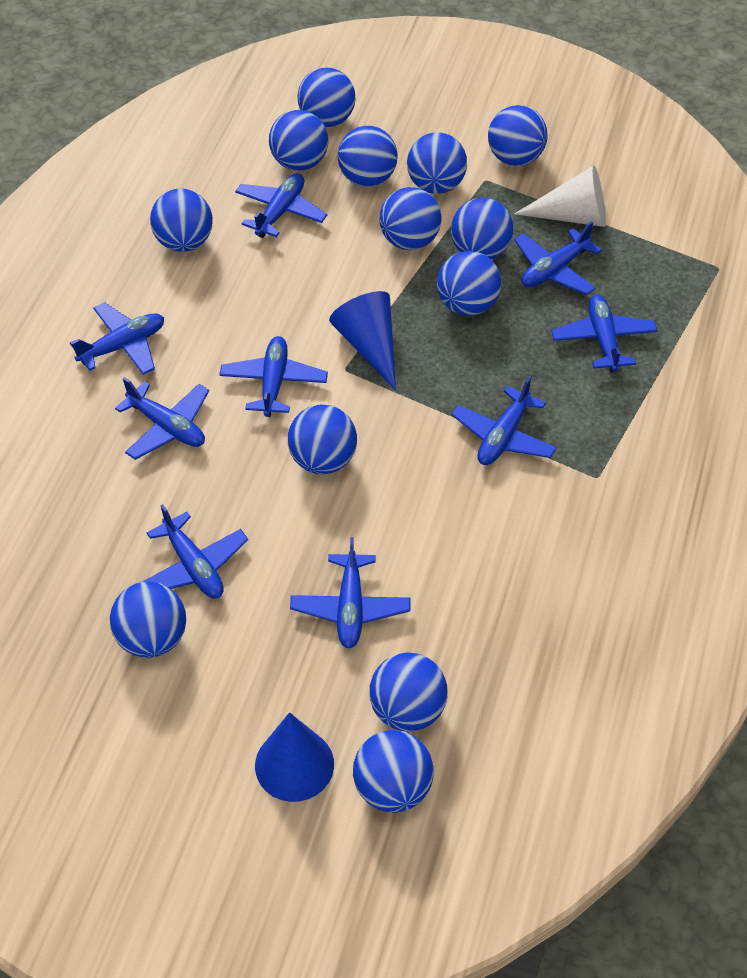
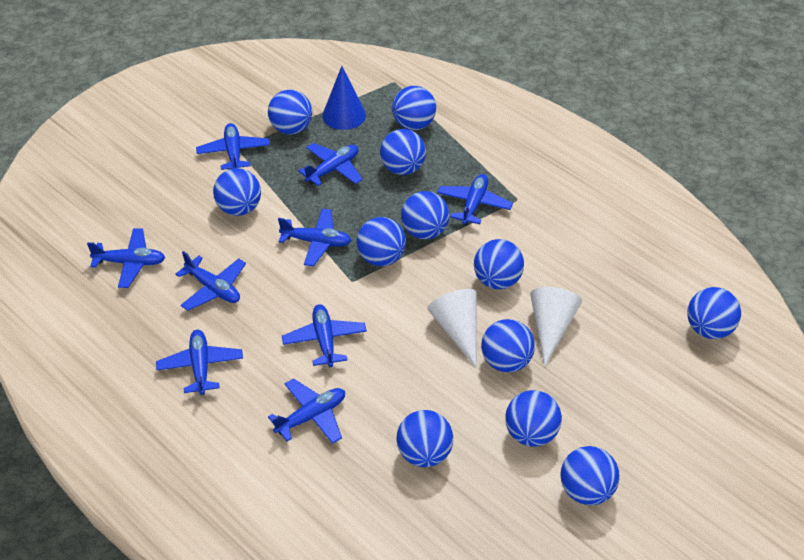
blue ball: [110,582,186,658] [150,189,213,252] [269,110,328,171] [288,405,357,474] [298,67,356,127] [338,126,398,187] [353,730,434,813] [370,652,448,732] [379,187,442,250] [407,132,467,194] [437,251,501,316] [451,198,513,259] [488,105,548,166] = 13 -> [213,168,261,216] [268,90,312,135] [357,217,406,266] [380,129,426,175] [392,86,436,130] [396,410,453,467] [401,191,449,240] [474,239,524,289] [481,319,535,372] [505,390,562,447] [561,446,620,505] [687,287,741,339] = 12
blue cone: [255,712,334,802] [329,291,396,390] = 2 -> [322,66,366,130] = 1
white cone: [514,166,606,227] = 1 -> [427,289,477,368] [530,287,582,367] = 2

